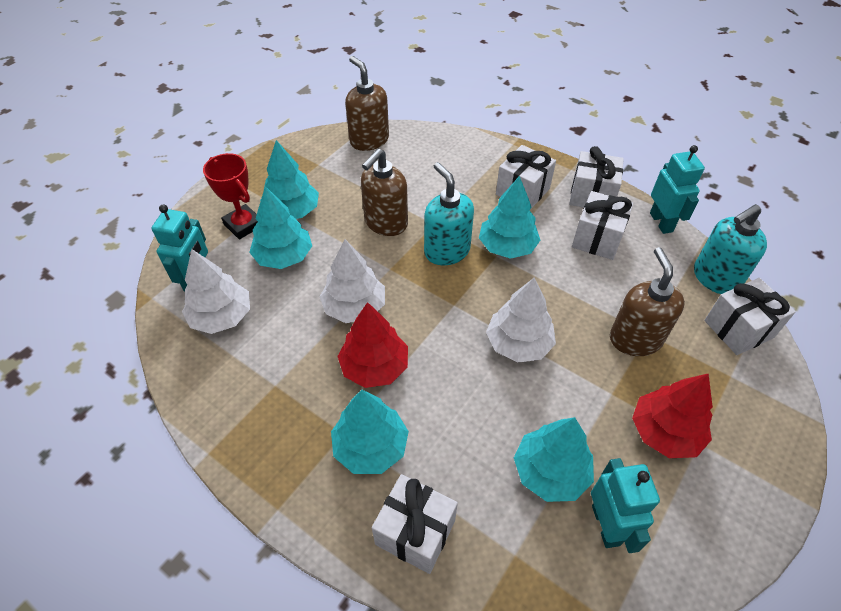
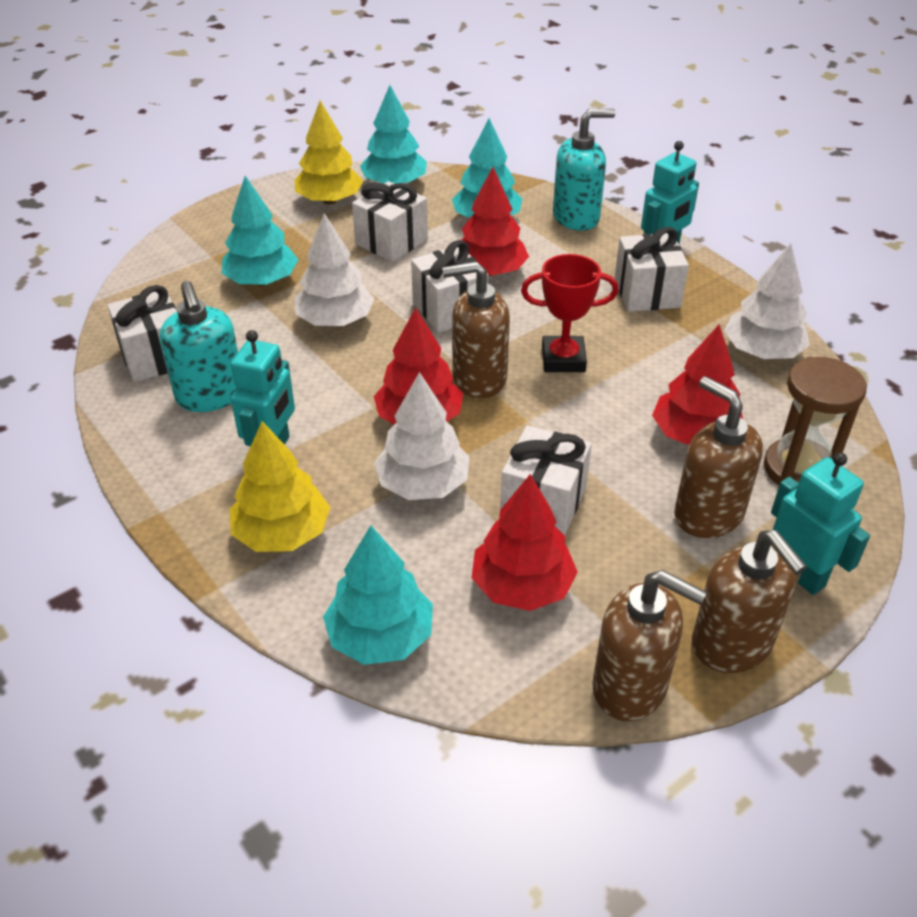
brown hourglass: none = 0 -> [764,357,867,485] = 1
brown soap dispenser: [345,56,389,151] [361,148,408,236] [610,247,685,356] = 3 -> [442,261,510,398] [592,570,707,722] [674,376,763,538] [692,530,807,673] = 4
red tree: [337,302,408,388] [632,373,713,458] = 2 -> [374,307,463,425] [461,167,529,276] [472,474,578,611] [652,324,743,445] = 4
turquoise tree: [249,186,312,269] [260,140,319,219] [331,390,409,474] [479,176,540,259] [514,417,594,502] = 5 -> [222,176,298,286] [323,525,433,665] [360,85,427,184] [452,118,522,218] = 4
yellow tree: none = 0 -> [230,421,330,552] [295,101,363,205] = 2

